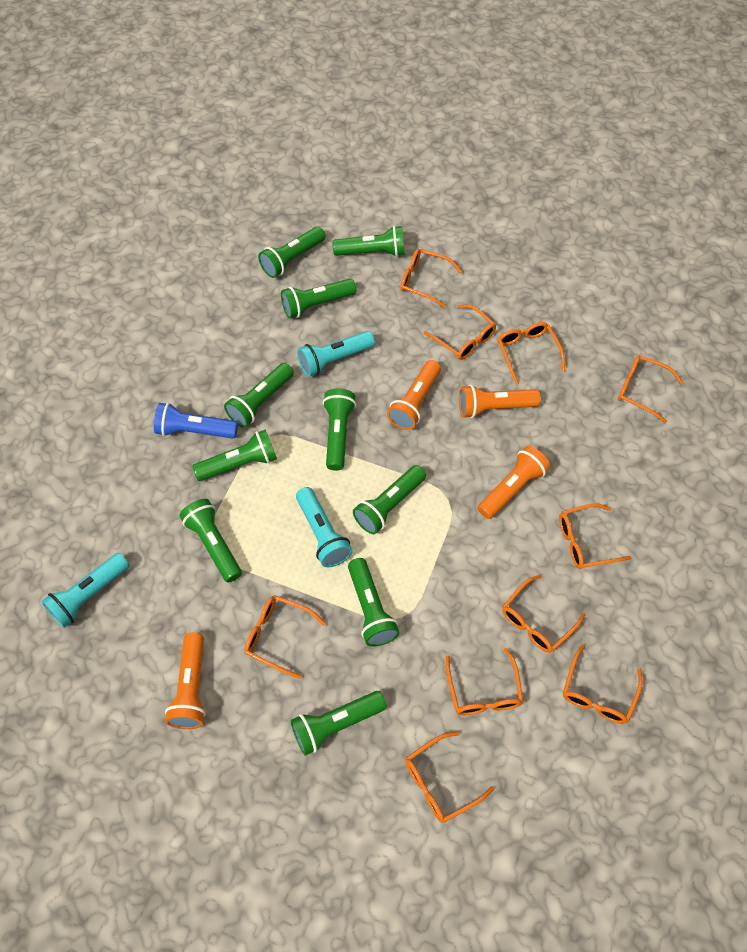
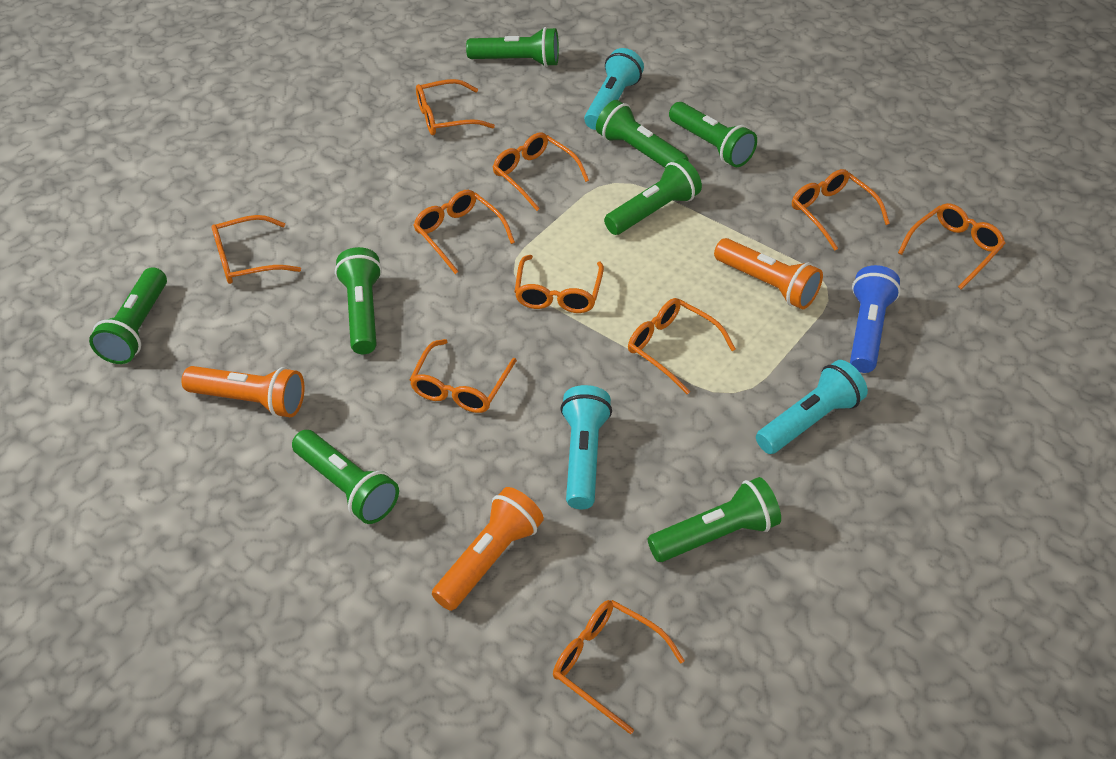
green flashlight: [180,499,242,583] [192,429,277,481] [224,363,294,428] [258,226,326,278] [281,278,356,319] [291,691,387,755] [323,388,356,471] [333,226,405,257] [348,558,400,647] [353,465,426,534] = 10 -> [89,267,167,364] [292,430,399,524] [335,247,382,354] [466,27,559,67] [596,100,689,168] [604,159,702,235] [648,477,781,562] [669,102,757,167] = 8
orange flashlight: [165,632,206,729] [387,360,441,430] [459,385,541,418] [478,446,550,519] = 4 -> [181,366,304,418] [432,487,544,611] [714,238,823,309] = 3

